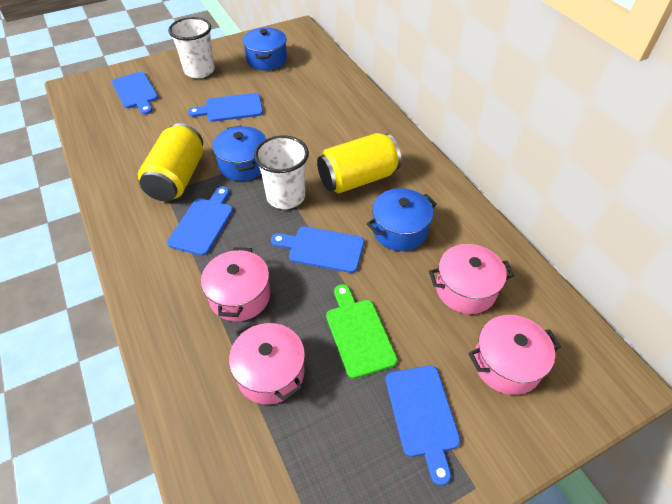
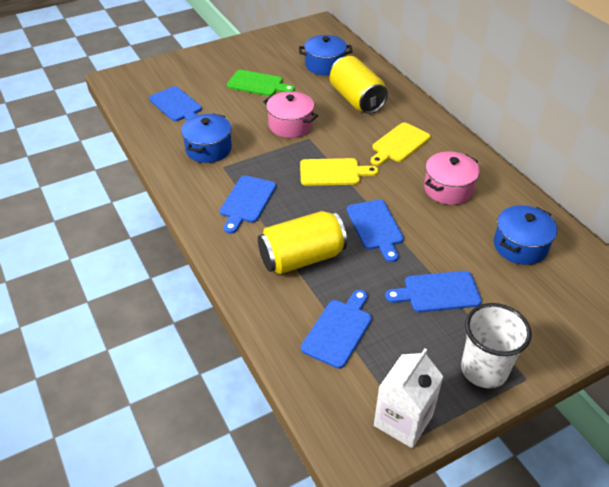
pink pot: [201,247,270,321] [229,321,305,404] [429,244,514,314] [469,315,561,395] = 4 -> [263,91,318,138] [424,152,480,205] = 2
white carton: none = 0 -> [374,349,443,448] = 1
white cup: [168,17,215,78] [254,136,309,209] = 2 -> [461,303,532,388] = 1
yellow cutting board: none = 0 -> [300,158,378,186] [371,122,430,166] = 2

